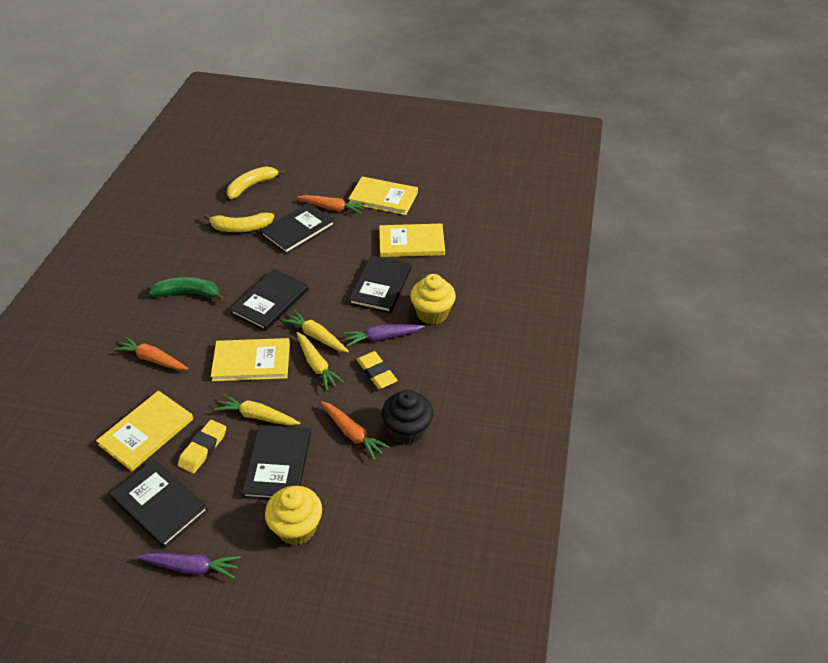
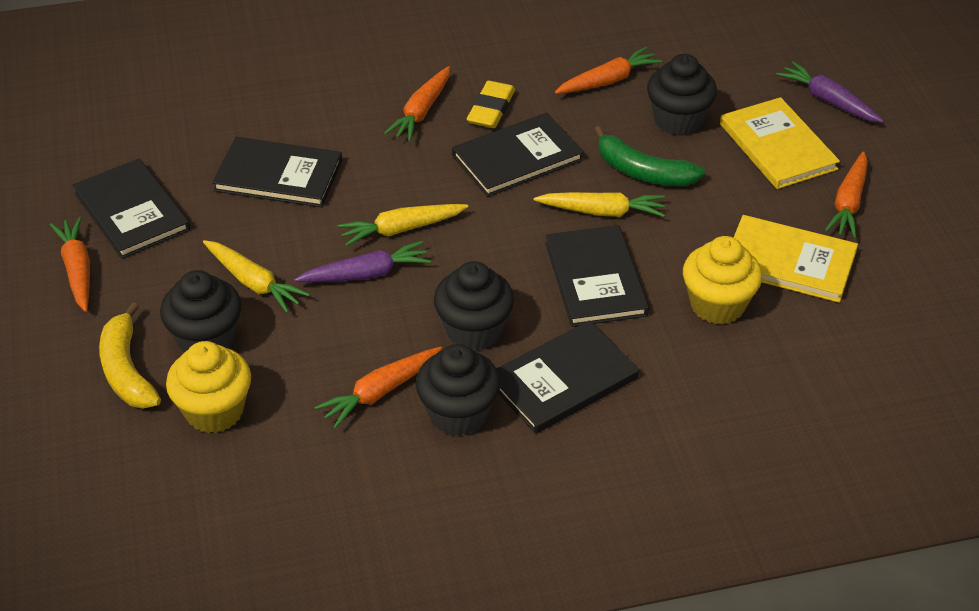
black cupcake: [382,390,433,445] = 1 -> [160,270,242,352] [416,344,500,436] [434,261,514,351] [647,54,717,135] = 4
orange carrot: [113,336,188,370] [297,195,366,214] [321,401,389,460] = 3 -> [50,217,90,312] [315,346,442,429] [384,66,450,141] [555,47,662,94] [825,151,868,238] = 5
yellow banana: [204,212,274,232] [227,166,286,199] = 2 -> [99,302,161,409] = 1
yellow book: [96,391,193,471] [211,338,290,381] [348,177,418,215] [379,224,445,257] = 4 -> [720,97,840,189] [734,215,858,303] = 2
yellow eraser: [178,420,226,473] [356,351,398,389] = 2 -> [467,81,515,128] = 1

